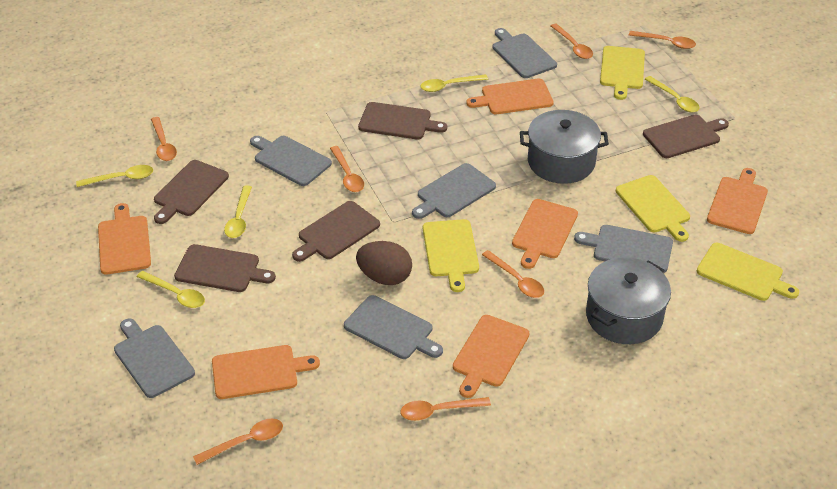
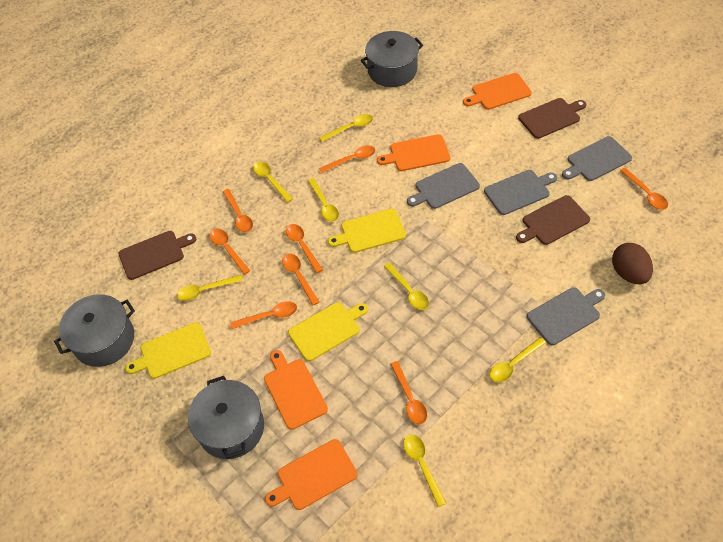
brown cutting board: [154,160,229,224] [174,244,276,292] [292,201,380,262] [358,102,447,140] [643,115,729,158] = 5 -> [118,231,196,280] [516,195,590,245] [518,98,586,139] = 3
grey cutting board: [114,318,195,398] [250,136,332,186] [344,295,443,359] [412,163,496,219] [492,28,557,78] [574,225,673,273] = 6 -> [407,163,480,209] [484,170,557,215] [527,287,605,345] [562,136,632,181] = 4
grey pot: [520,110,609,184] [586,257,671,344] = 2 -> [54,294,135,367] [188,376,264,459] [361,31,423,87] = 3
orange cutting board: [98,203,151,275] [212,345,320,399] [453,315,529,398] [466,79,554,114] [512,199,578,269] [707,168,768,234] = 6 -> [264,350,328,430] [265,439,358,510] [377,134,450,171] [463,73,532,110] = 4
orange spoon: [151,117,177,161] [193,419,283,465] [330,146,364,192] [400,397,491,421] [482,250,544,298] [551,24,593,59] [629,31,696,49] = 7 -> [210,229,250,275] [223,189,253,232] [230,301,297,329] [282,254,319,306] [286,224,323,273] [319,145,375,173] [390,361,427,424] [620,168,668,210] = 8
yellow cutting board: [423,219,479,292] [600,46,645,100] [616,175,690,242] [697,243,799,301] = 4 -> [125,322,211,379] [288,302,368,361] [328,209,406,253] = 3
yellow spoon: [76,165,153,187] [137,271,205,308] [224,185,252,238] [420,74,488,92] [645,76,700,112] = 5 -> [177,275,243,301] [253,162,293,203] [308,178,339,222] [319,114,373,142] [384,262,429,310] [403,434,446,507] [490,337,546,382] = 7

